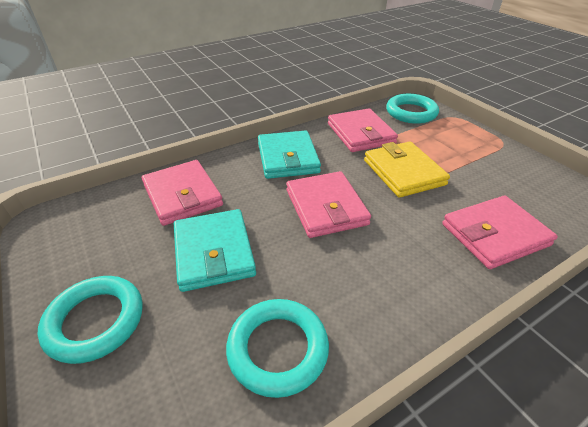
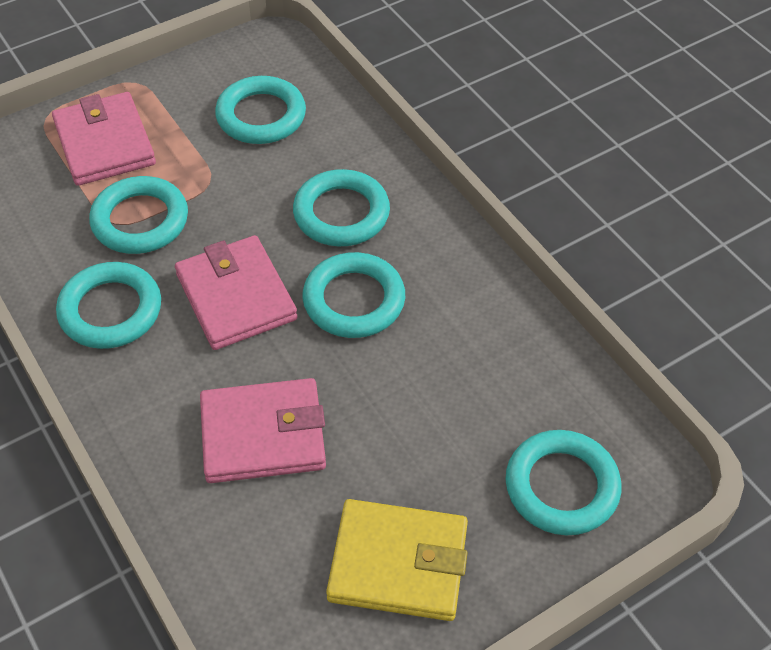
pink wallet: [142,160,223,226] [286,171,371,238] [328,108,398,152] [442,196,558,269] = 4 -> [52,92,156,186] [175,235,297,350] [200,378,326,483] = 3
turquoise ring: [38,276,143,364] [226,299,329,398] [386,94,439,124] = 3 -> [56,262,161,349] [89,176,188,254] [215,76,306,144] [293,169,390,246] [302,252,405,338] [505,430,621,535] = 6
turquoise wallet: [174,209,256,292] [258,130,321,179] = 2 -> none = 0

